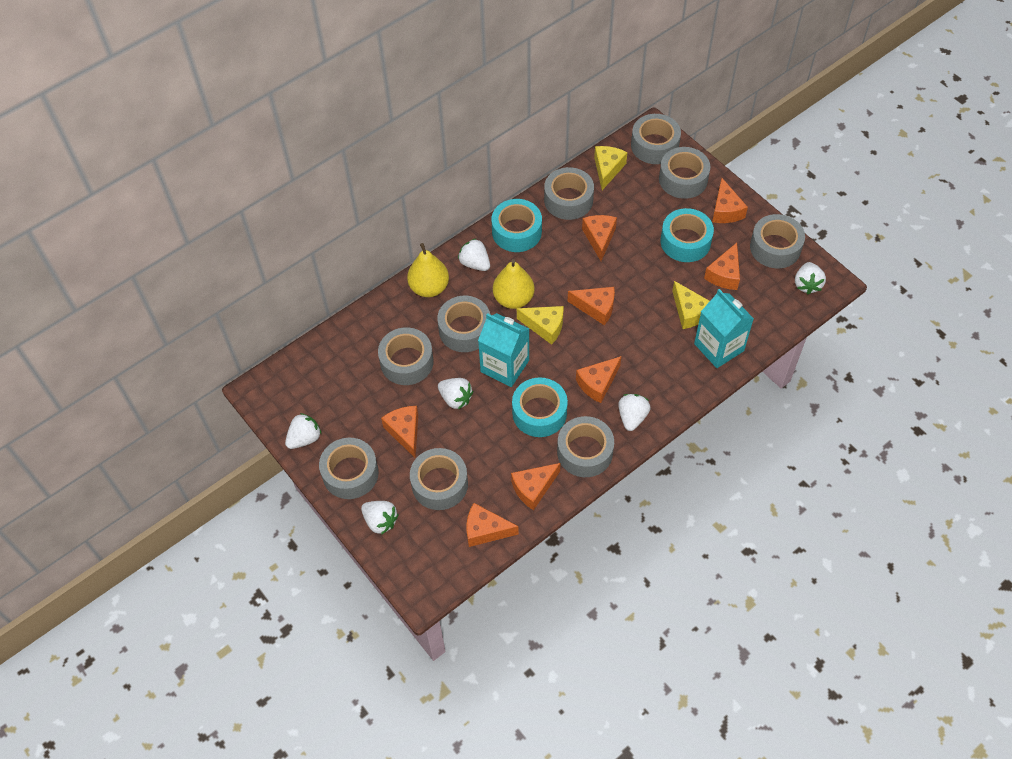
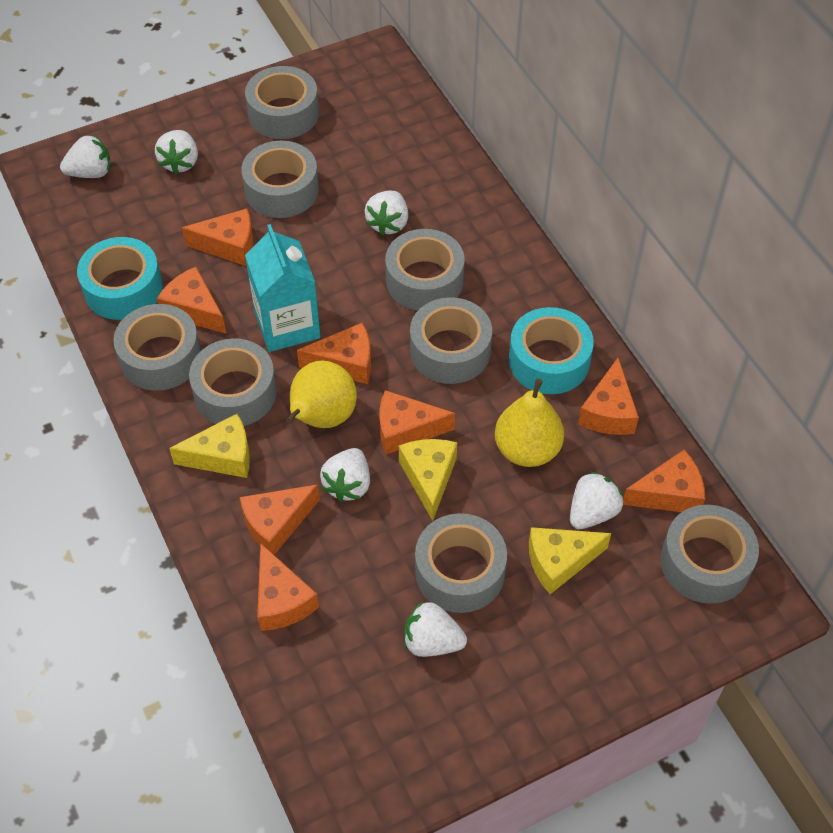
grey tape: [319,438,379,499] [378,328,434,385] [410,448,468,510] [437,296,490,352] [544,167,594,220] [557,416,614,477] [631,114,681,164] [659,147,710,199] [750,214,805,268] = 9 -> [113,304,201,391] [189,338,277,426] [241,141,319,218] [245,66,319,139] [385,229,465,311] [410,297,492,384] [415,513,507,613] [661,505,759,604] = 8
turquoise carton: [478,313,529,387] [694,289,754,368] = 2 -> [245,224,321,352] = 1
turquoise tape: [492,199,542,252] [512,378,568,437] [661,208,714,262] = 3 -> [77,237,163,320] [509,307,594,394] = 2

